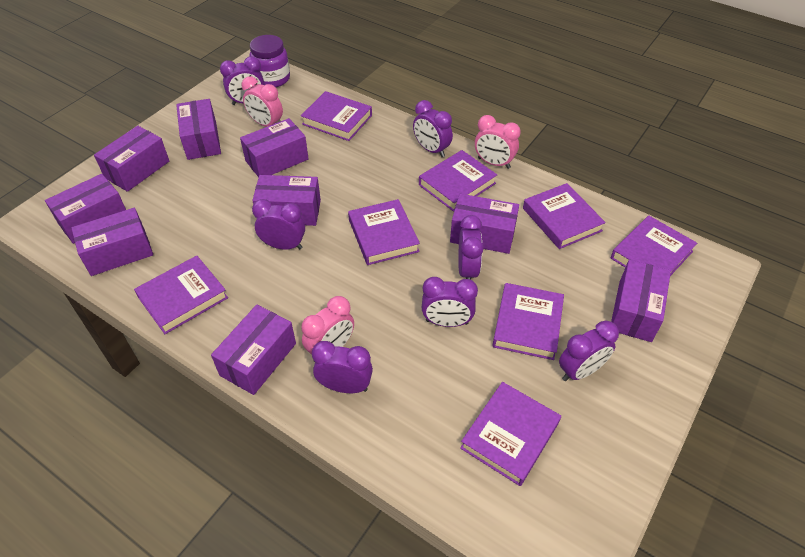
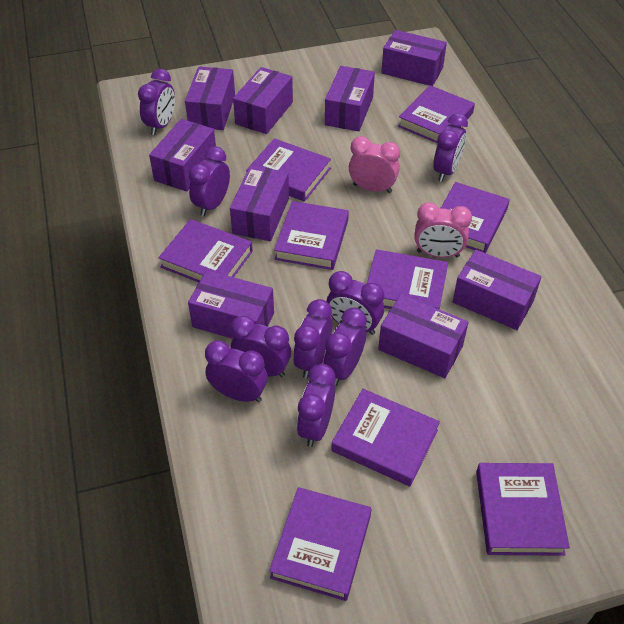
pink clock: [242,76,283,126] [301,296,354,362] [475,115,521,169] = 3 -> [349,136,400,193] [414,202,472,258] = 2
purple book: [134,256,228,334] [301,91,372,141] [348,199,420,265] [419,150,497,212] [460,382,561,486] [492,283,564,360] [523,183,606,249] [611,216,697,276] = 8 -> [158,219,253,282] [246,138,331,202] [269,487,371,601] [274,201,349,270] [331,389,440,486] [367,249,448,310] [398,85,475,143] [440,182,510,253] [476,463,570,556] = 9
purple clock: [220,56,265,105] [252,199,305,250] [312,341,373,393] [413,100,453,157] [422,277,478,327] [458,215,484,280] [559,320,619,381] = 7 -> [138,69,175,135] [188,146,230,216] [205,340,268,402] [231,316,291,377] [293,299,332,379] [297,364,335,447] [323,307,367,386] [326,271,384,335] [433,113,468,182] = 9
purple jar: [250,35,290,87] = 1 -> none = 0

